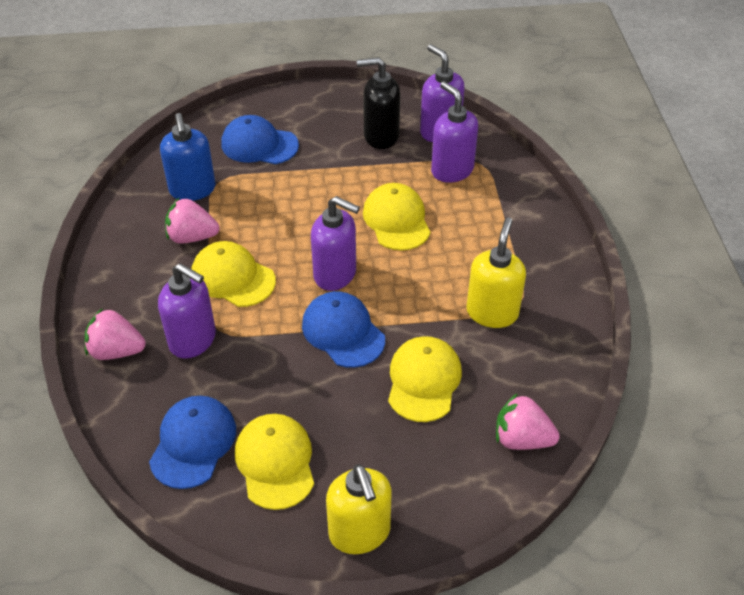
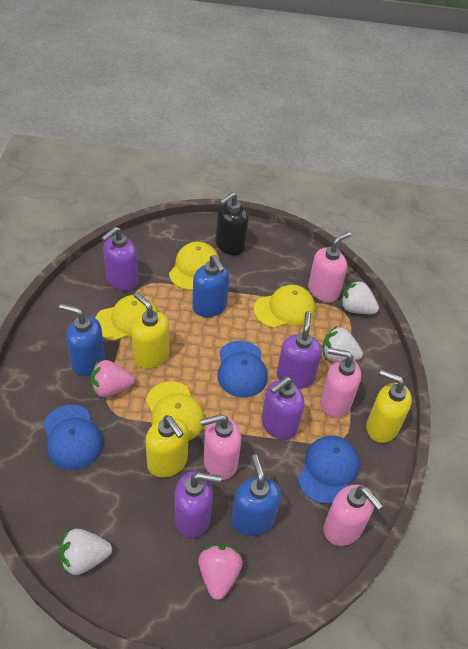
blue soap dispenser: [160,113,216,201] = 1 -> [59,304,105,376] [192,255,229,317] [231,455,281,536] = 3
pink soap dispenser: none = 0 -> [200,414,241,480] [308,231,351,302] [320,348,361,418] [323,485,383,546] = 4
pink strawberry: [85,308,146,360] [165,198,219,244] [496,393,560,450] = 3 -> [90,360,135,398] [198,544,243,600] = 2
white strawberry: none = 0 -> [59,529,112,575] [323,326,363,361] [341,280,379,314] = 3
yellow soap dispenser: [326,464,392,554] [466,218,526,328] = 2 -> [131,292,169,369] [146,415,189,478] [366,370,412,443] = 3

